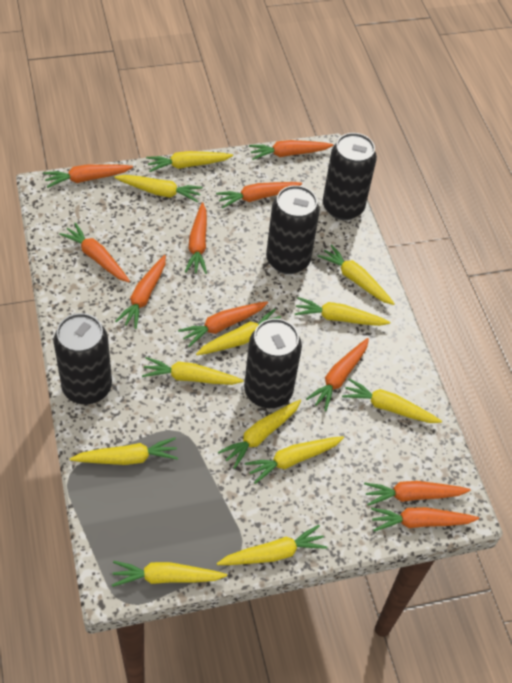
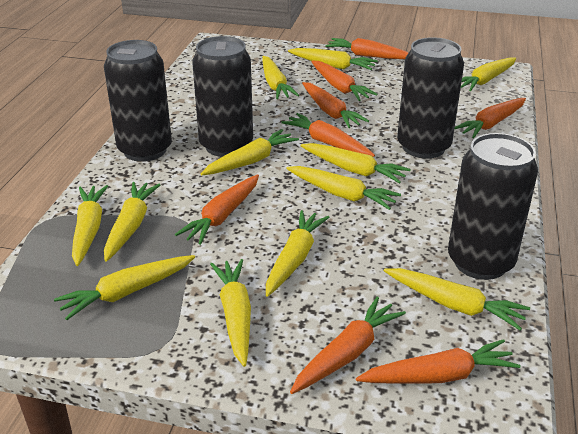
orange carrot: [44,164,133,188] [59,223,130,282] [115,255,166,329] [178,301,268,347] [185,202,207,274] [216,182,302,208] [249,140,334,160] [306,338,369,411] [364,481,471,506] [371,507,479,532] = 10 -> [175,174,259,245] [281,113,375,157] [290,297,406,394] [302,82,369,128] [311,61,378,101] [325,38,408,59] [356,339,521,384] [455,98,526,138] = 8

